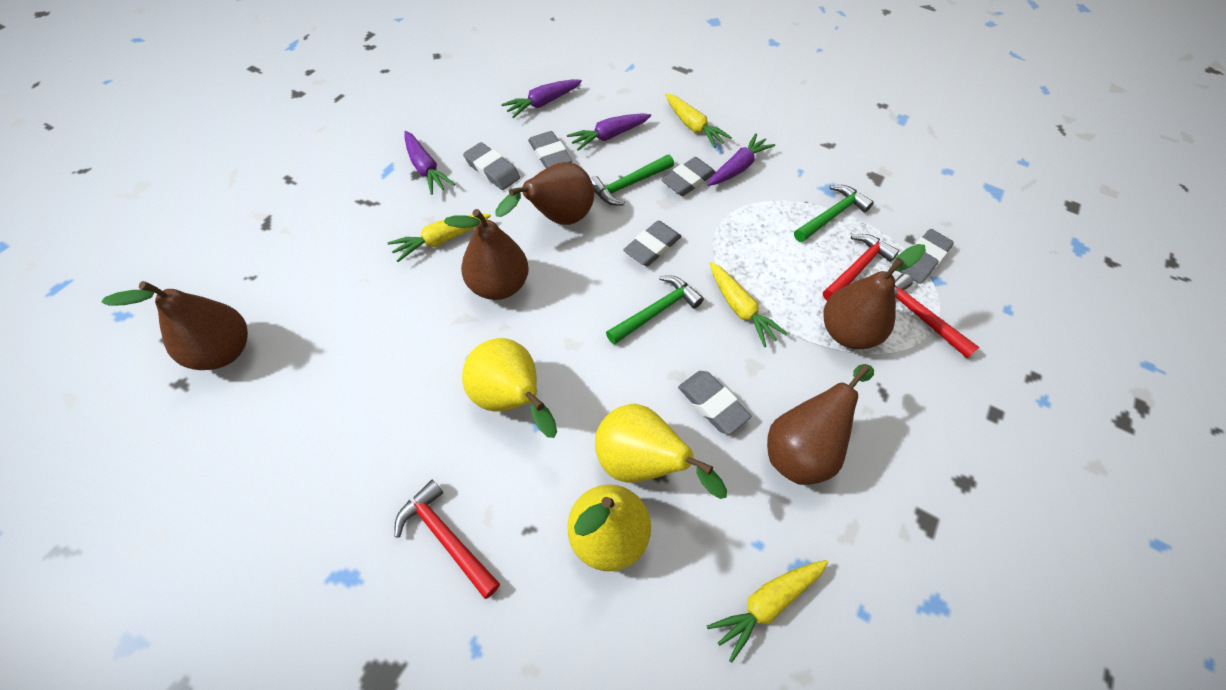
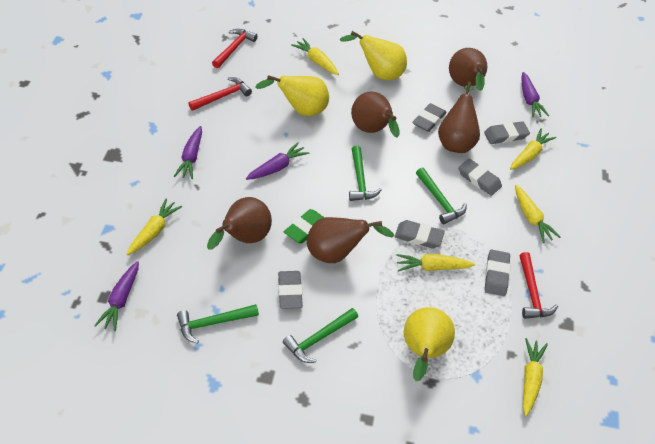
green eraser: none = 0 -> [284,209,325,244] = 1
green hammer: [590,155,674,206] [606,275,704,345] [794,185,874,242] = 3 -> [177,304,259,344] [283,308,358,363] [349,146,381,201] [416,168,467,224] = 4
yellow carrot: [387,214,491,262] [665,93,732,148] [707,560,828,663] [710,262,788,347] = 4 -> [126,198,182,256] [291,38,339,75] [396,254,475,271] [510,129,556,170] [515,185,560,243] [523,338,548,416] = 6

